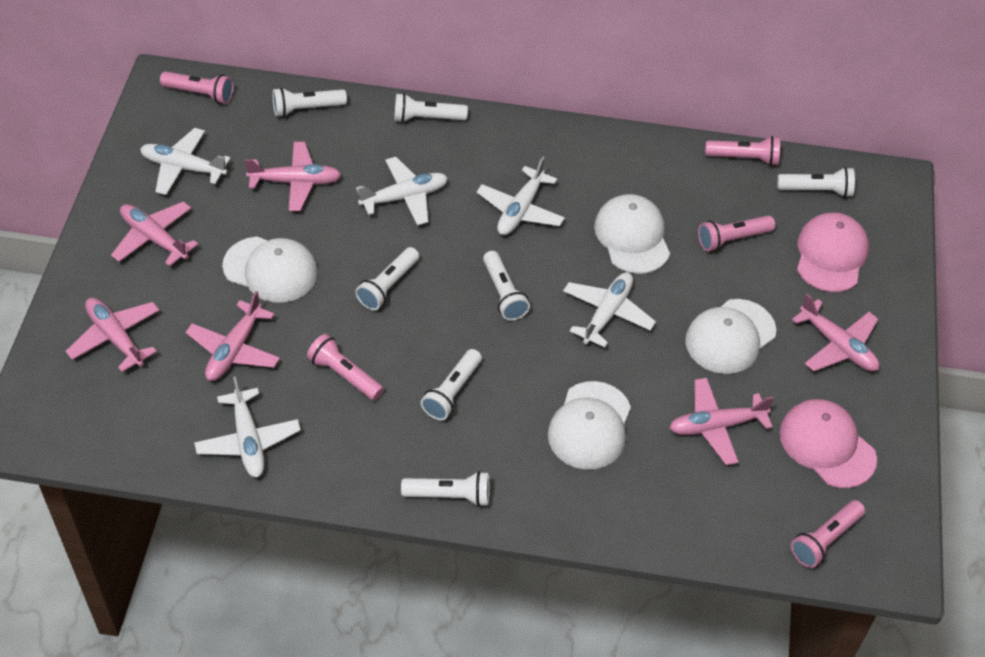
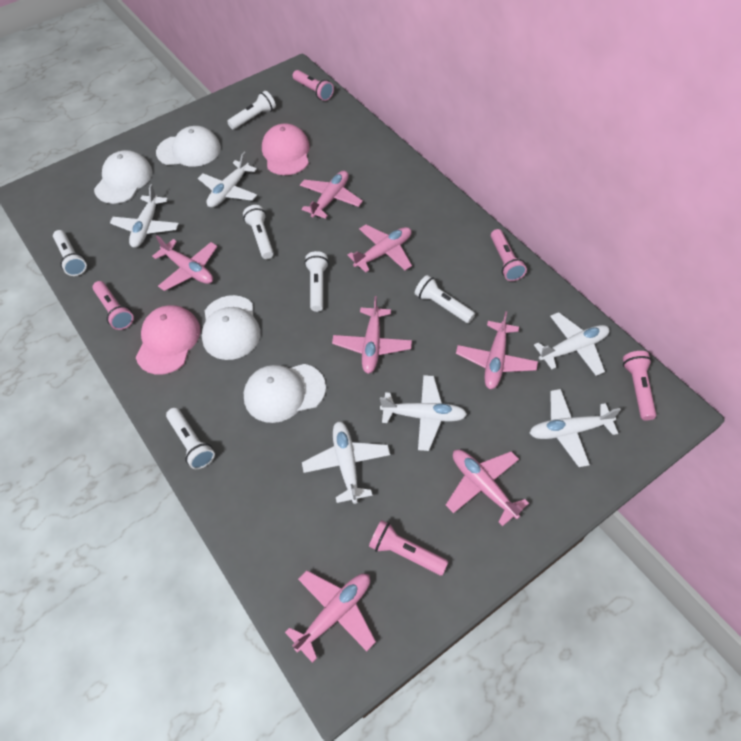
pink plane: [65,298,160,372] [111,201,198,266] [186,291,280,381] [244,142,341,211] [669,378,774,465] [792,294,879,371] = 6 -> [152,235,218,291] [285,571,376,663] [300,171,363,219] [332,296,412,374] [347,225,412,273] [446,450,529,526] [456,311,538,389] = 7
white flashlight: [272,87,347,117] [355,247,419,310] [395,93,468,123] [401,471,490,507] [421,349,482,420] [483,251,530,321] [777,167,855,197] = 7 -> [53,230,87,276] [166,408,215,469] [227,91,276,130] [243,205,274,259] [304,251,329,312] [415,275,475,323] = 6
white plane: [140,128,231,195] [194,376,301,478] [356,157,448,225] [476,157,565,235] [563,272,656,348] = 5 -> [110,184,179,248] [198,152,257,208] [302,421,390,504] [380,375,467,451] [530,389,621,467] [534,312,609,376] = 6

